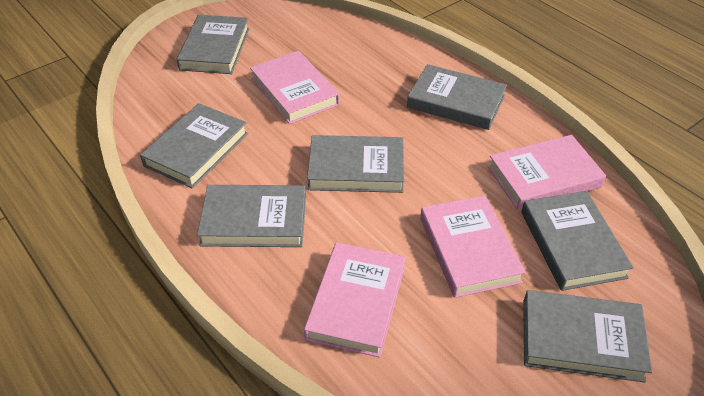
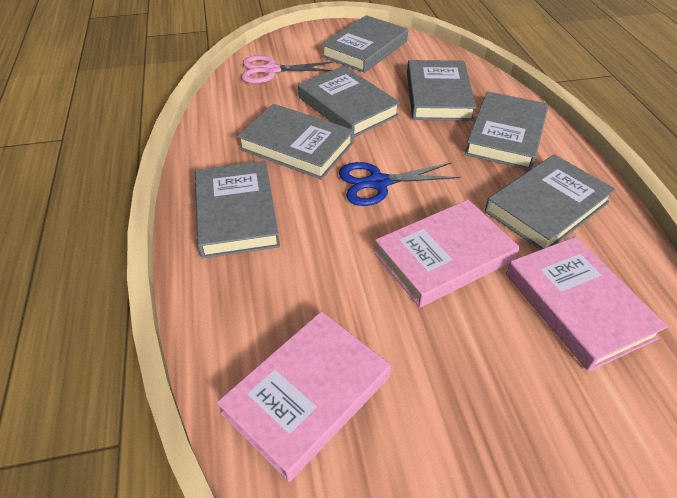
blue scissors: none = 0 -> [339,162,461,206] = 1
pink book: [250,51,340,124] [304,242,406,358] [420,195,526,298] [488,135,606,210] = 4 -> [217,311,391,482] [374,200,520,307] [506,237,668,371] = 3
pink scissors: none = 0 -> [241,55,335,84] = 1

